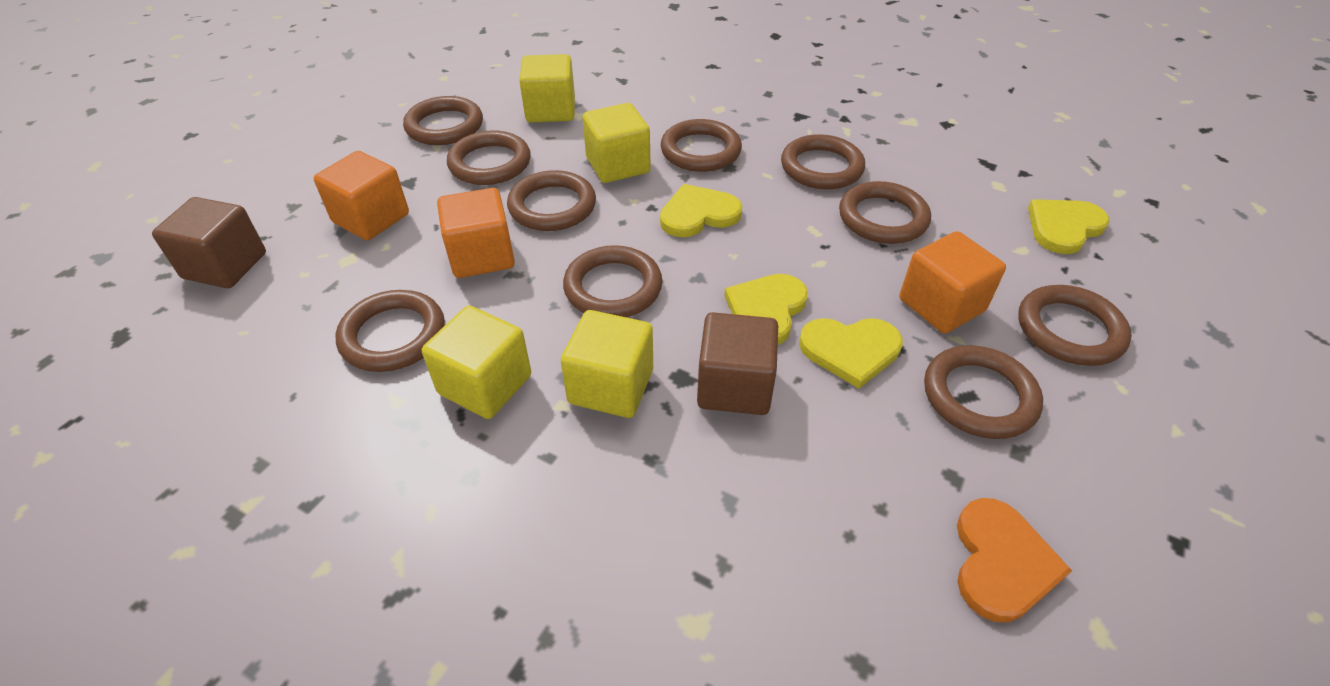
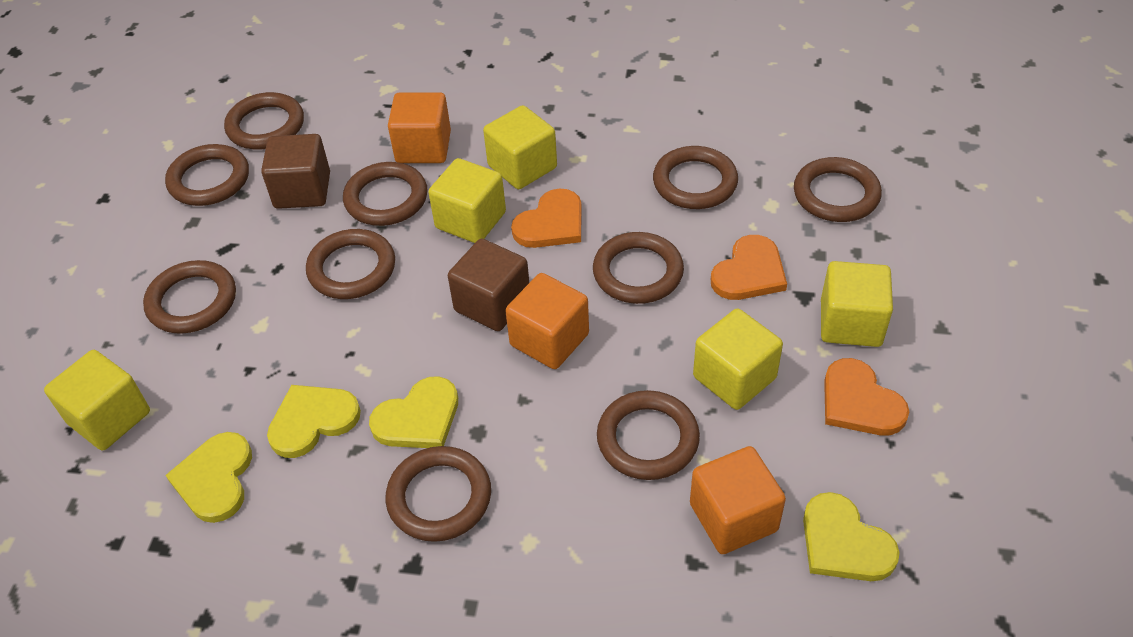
orange heart: [957,498,1072,623] = 1 -> [511,189,582,248] [711,235,787,300] [824,358,909,436] = 3
yellow cube: [422,306,531,419] [519,54,575,122] [561,310,653,418] [582,103,651,183] = 4 -> [44,350,150,450] [428,158,506,243] [483,105,557,189] [693,308,783,410] [821,261,893,347] = 5

